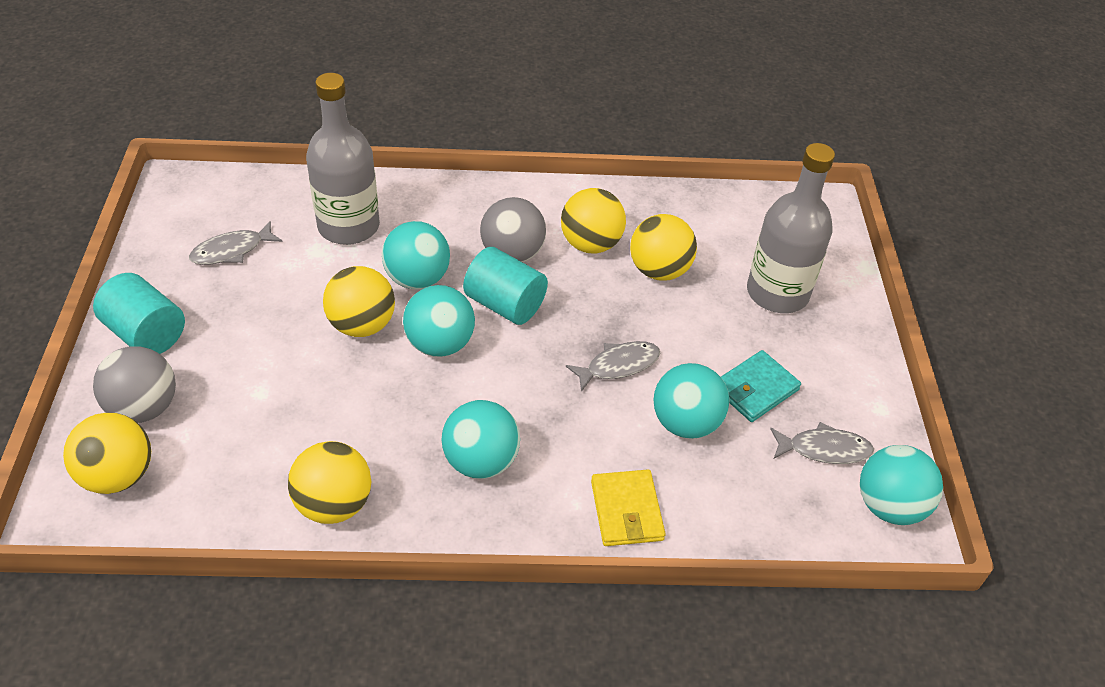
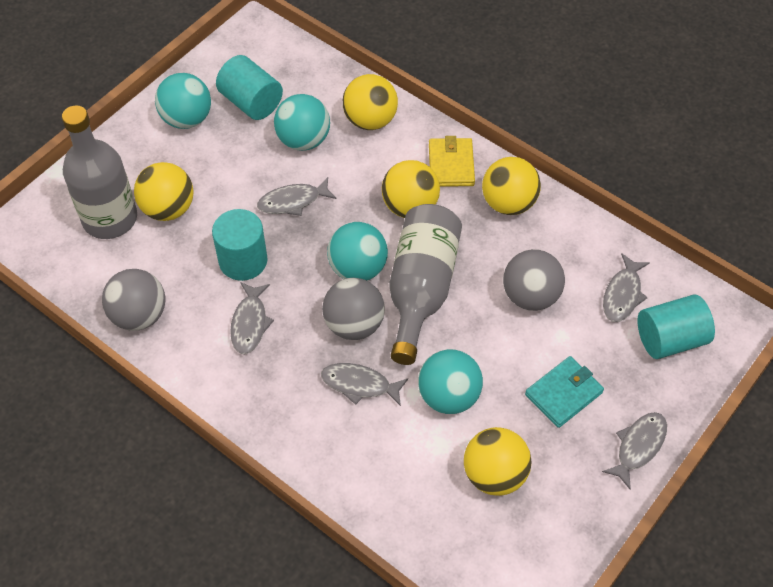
grey ball: [93,346,176,423] [480,197,546,262] = 2 -> [102,269,165,331] [322,278,385,340] [503,249,565,311] = 3
grey fish: [189,221,282,265] [566,341,660,392] [770,422,874,464] = 3 -> [230,282,274,354] [257,177,337,216] [321,363,408,406] [602,412,667,490] [603,254,650,322] = 5
turquoise ball: [382,221,450,289] [403,285,475,357] [441,400,520,479] [654,363,729,439] [860,445,943,525] = 5 -> [155,73,211,129] [274,94,330,151] [327,222,388,281] [418,349,483,414] = 4
turquoise cylinder: [93,273,185,354] [463,247,548,325] = 2 -> [212,209,267,281] [216,55,283,120] [637,294,715,359] = 3

